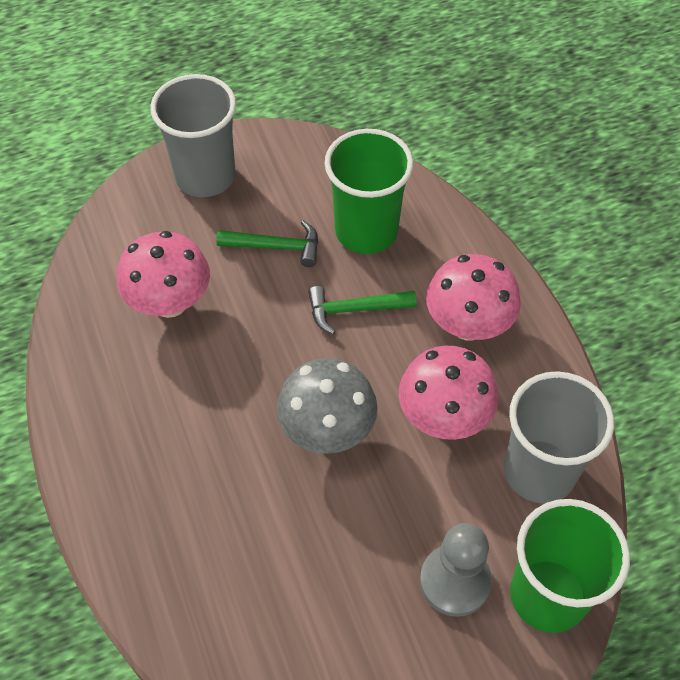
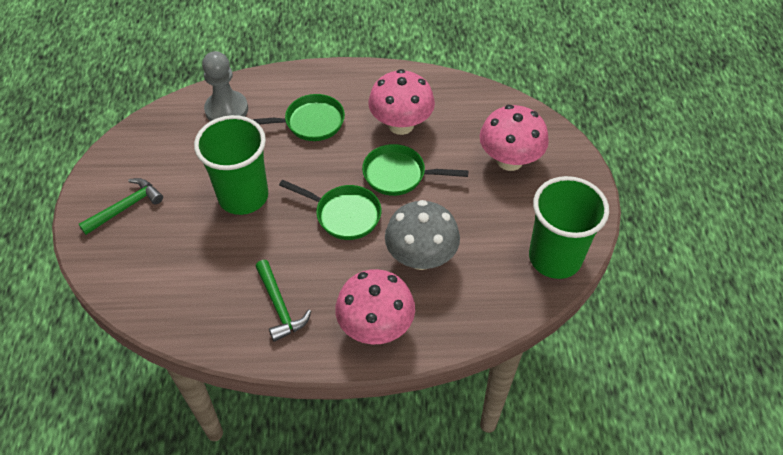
green pan: none = 0 -> [252,94,345,141] [279,180,381,240] [362,144,468,196] = 3
grey cup: [151,74,236,197] [504,371,614,504] = 2 -> none = 0

